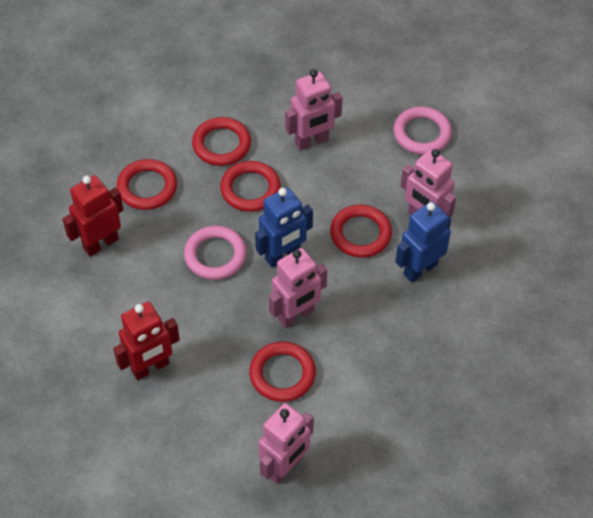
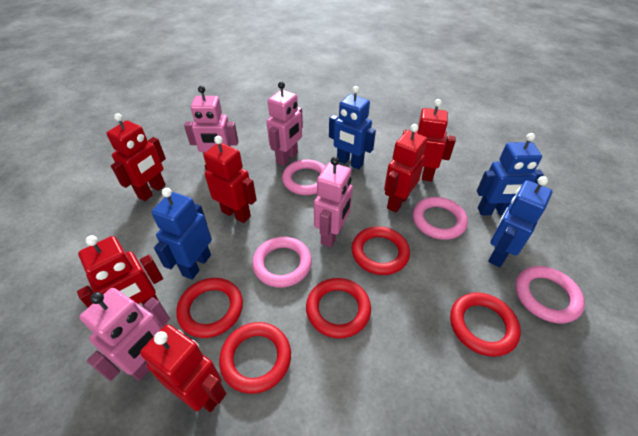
blue robot: [255,187,313,268] [396,201,451,282] = 2 -> [151,188,212,280] [329,86,376,169] [477,133,544,216] [488,176,552,267] = 4
pink ring: [184,226,247,280] [393,106,452,154] = 2 -> [252,237,312,288] [282,159,325,195] [413,197,468,240] [515,266,585,323] = 4
red robot: [63,175,123,257] [113,302,180,380] = 2 -> [77,235,163,309] [106,113,166,201] [140,324,226,412] [203,136,257,223] [384,124,427,212] [403,99,456,181] = 6

